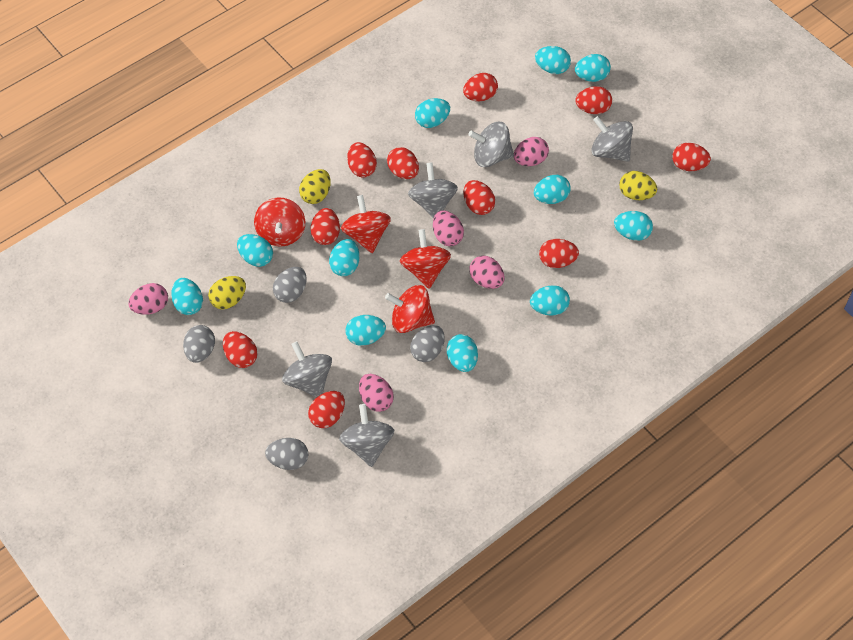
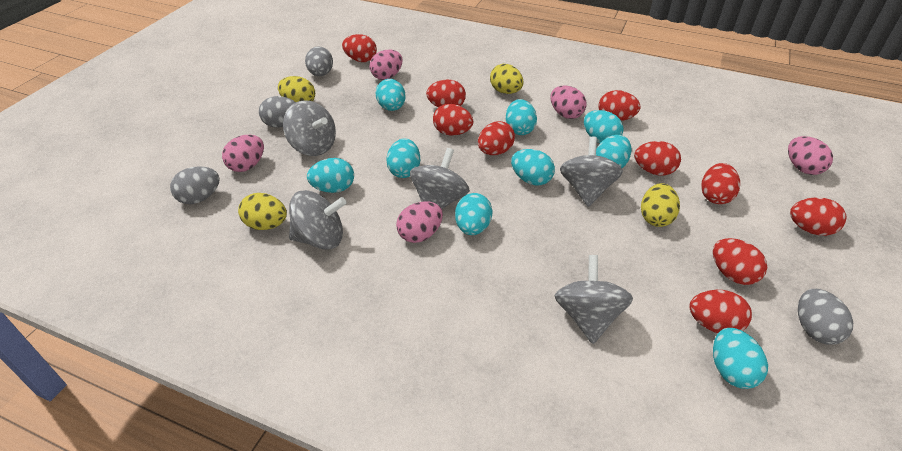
red spinning top: [254,197,305,247] [341,195,391,253] [385,285,435,333] [400,229,451,289] = 4 -> none = 0
turquoise egg: [171,278,203,315] [237,234,273,267] [329,239,360,276] [345,315,386,346] [415,98,450,128] [447,334,478,372] [530,285,570,316] [534,175,570,204] [535,46,571,74] [575,54,611,82] [614,211,653,241] = 11 -> [307,158,354,193] [376,79,406,111] [386,139,420,178] [455,193,493,235] [506,99,537,135] [511,149,555,185] [584,110,624,143] [596,135,632,168] [713,328,768,389] = 9
yellow egg: [208,276,246,309] [299,169,331,204] [619,171,657,200] = 3 -> [238,193,287,230] [278,76,315,102] [490,64,523,94] [641,183,680,227] = 4

